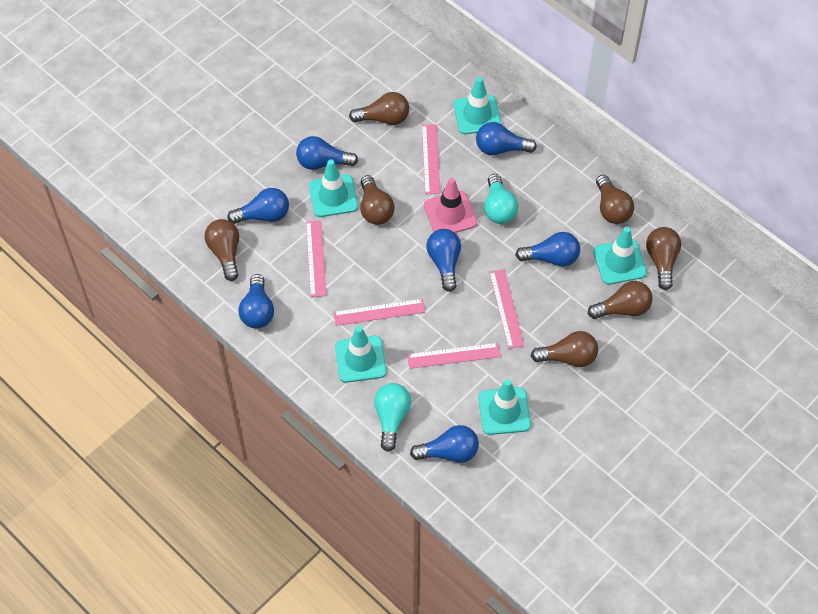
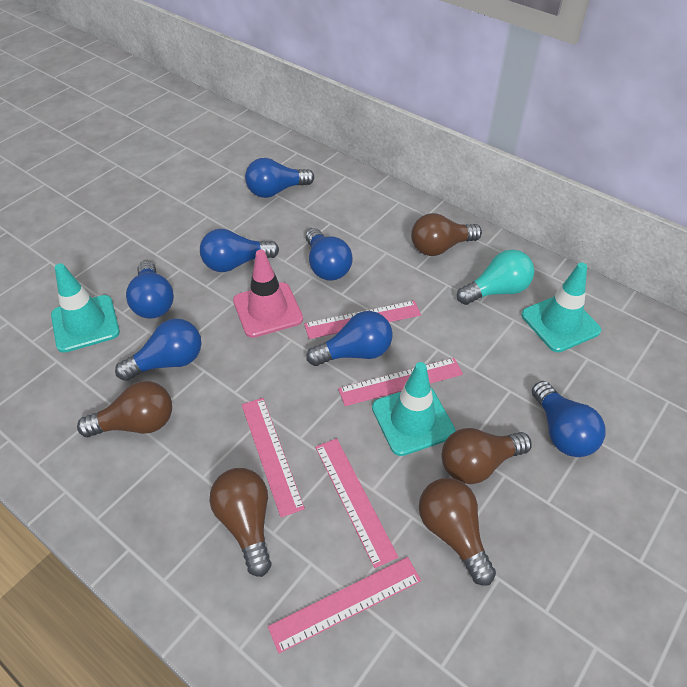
brown light bulb: [204,219,239,281] [349,92,409,125] [360,175,394,225] [531,331,598,367] [588,281,653,319] [596,175,634,224] [646,227,681,290] = 7 -> [77,381,172,437] [210,468,272,577] [411,213,482,256] [419,478,496,586] [441,428,532,484] = 5
turquoise light bulb: [374,383,411,452] [484,174,518,224] = 2 -> [457,250,534,305] = 1
turquoise traffic cone: [309,159,358,217] [335,326,387,383] [453,77,502,134] [478,379,531,435] [593,227,647,285] = 5 -> [51,263,120,353] [372,362,456,456] [521,263,601,352] = 3

